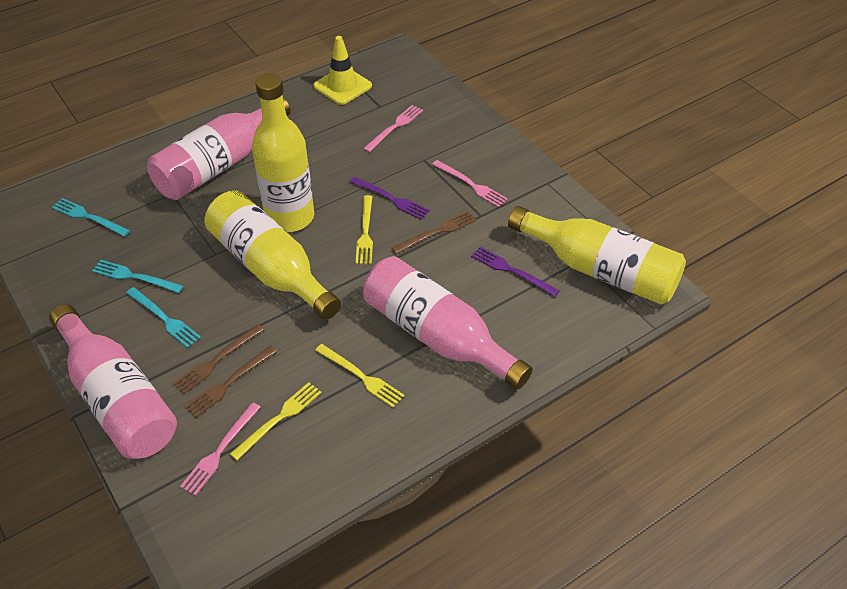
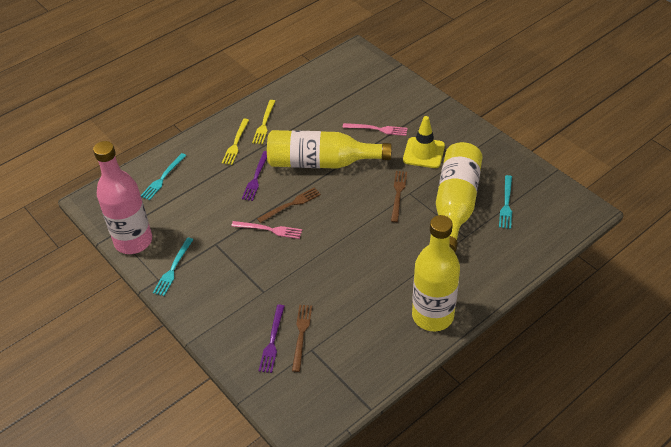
pink bottle: [49,304,177,459] [147,98,291,200] [363,256,533,390] = 3 -> [93,141,152,254] = 1
pink fork: [180,402,261,496] [363,105,423,152] [432,160,508,208] = 3 -> [231,221,302,239] [343,123,407,136] = 2
yellow fork: [230,382,322,461] [315,344,405,408] [355,195,373,264] = 3 -> [222,119,249,165] [252,100,275,144] = 2

